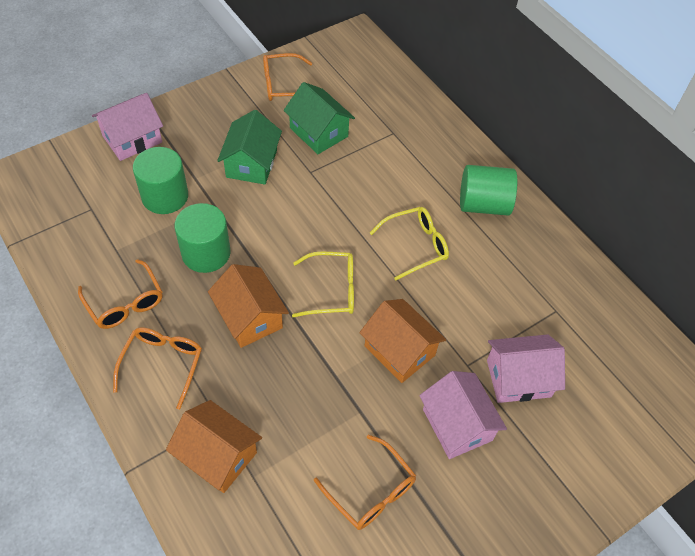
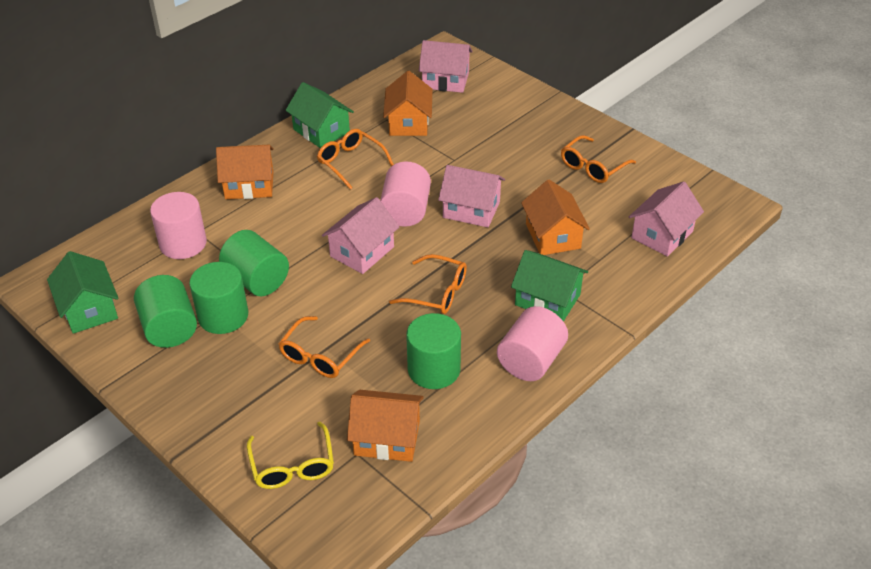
green cylinder: [133,147,188,214] [175,203,231,273] [460,165,517,216] = 3 -> [134,275,197,348] [189,262,248,334] [219,230,289,296] [406,313,461,389] = 4
green house: [217,110,282,185] [283,82,355,154] = 2 -> [47,251,118,334] [285,82,354,148] [511,250,588,322] = 3
orange house: [166,400,262,493] [208,264,289,348] [359,299,446,383] = 3 -> [216,145,274,199] [347,390,424,462] [383,71,432,136] [521,180,590,255] = 4
pink cylinder: none = 0 -> [150,192,207,259] [380,161,431,227] [497,306,568,381] = 3
pink house: [92,93,163,161] [419,371,507,459] [487,334,565,403] = 3 -> [322,197,399,274] [419,40,473,93] [438,165,505,227] [629,181,704,257] = 4
yellow glasses: [292,252,354,317] [370,207,449,281] = 2 -> [247,422,334,489] = 1

